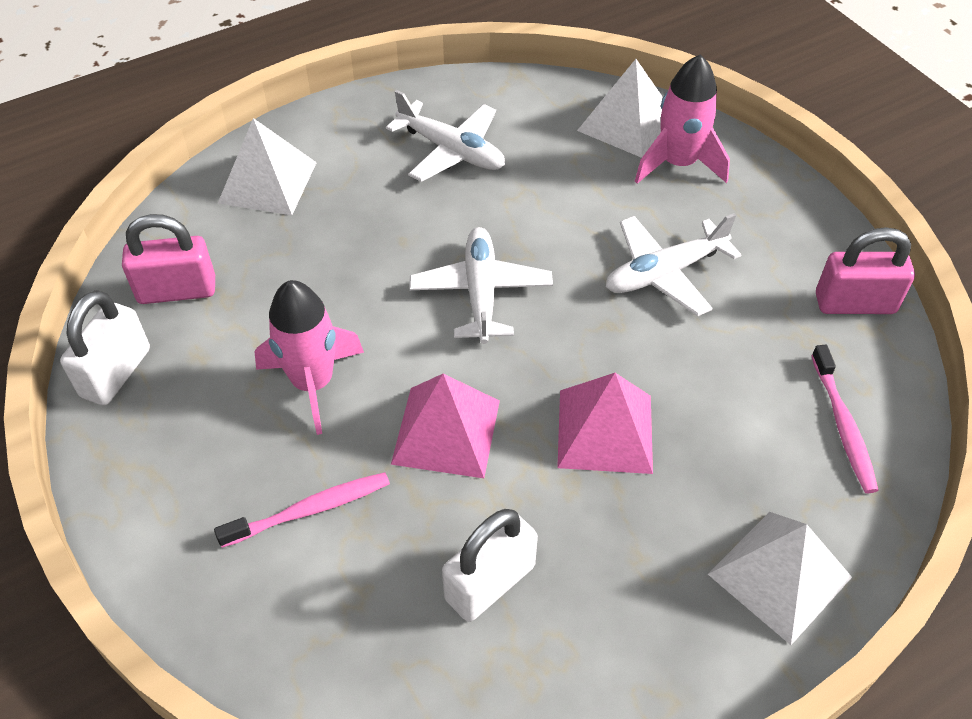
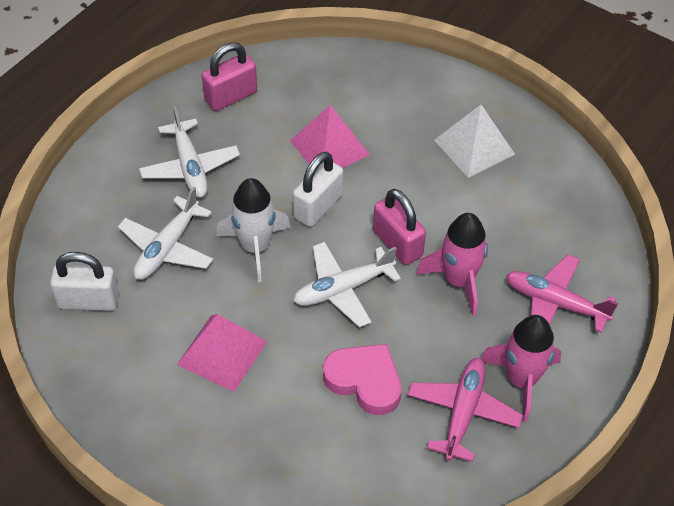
pink heart: none = 0 -> [323,344,402,415] = 1
pink plane: none = 0 -> [408,358,523,462] [506,255,618,333] = 2
pink toothbrush: [214,472,390,548] [811,345,879,493] = 2 -> none = 0
white pyramid: [218,118,317,215] [577,59,663,158] [708,512,852,645] = 3 -> [434,105,515,178] = 1
white rocket: none = 0 -> [216,178,291,283] = 1

